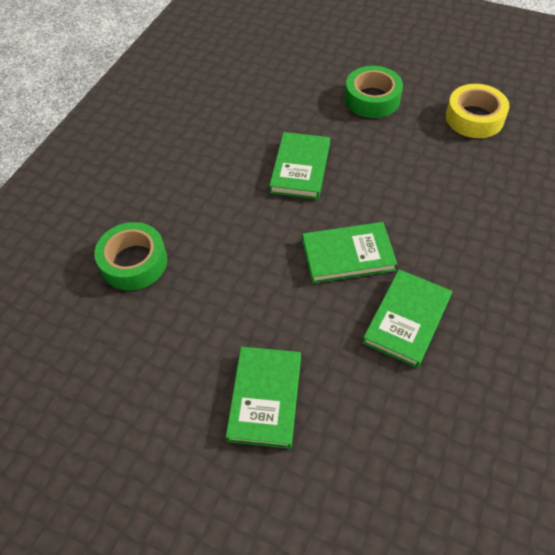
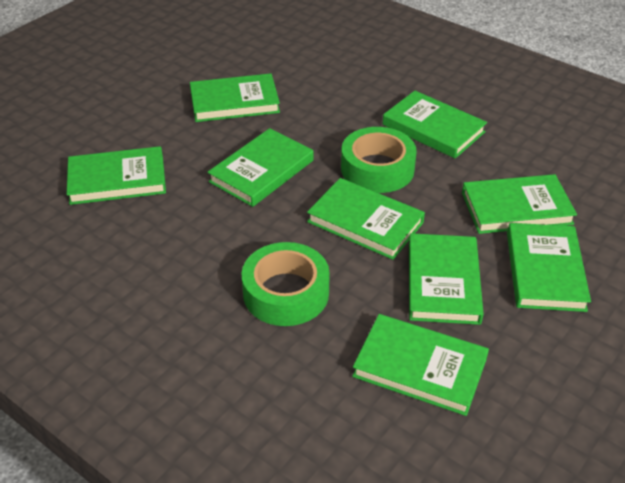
green book: [226,347,301,449] [269,132,330,199] [302,222,397,284] [362,270,452,368] = 4 -> [67,146,166,205] [190,73,280,122] [208,128,313,207] [307,178,425,260] [352,314,489,416] [383,91,487,159] [409,233,484,325] [462,174,577,234] [507,223,591,312] = 9
yellow tape: [446,84,509,138] = 1 -> none = 0

